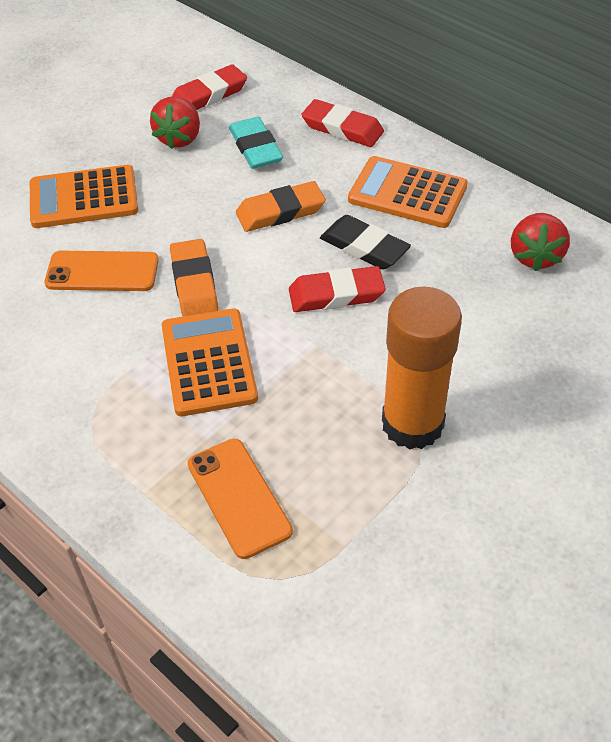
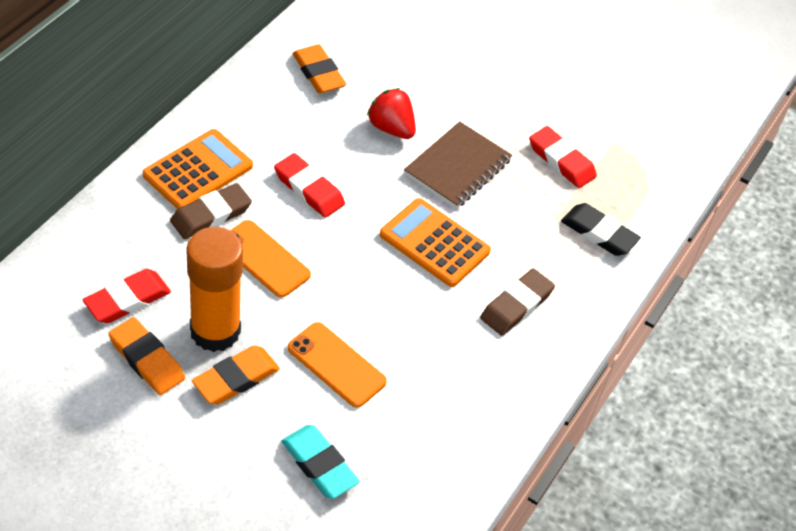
brown eraser: none = 0 -> [170,183,252,239] [480,268,555,336] = 2
brown notebook: none = 0 -> [404,121,512,209] = 1
orange calculator: [30,165,138,228] [162,308,258,416] [348,156,468,228] = 3 -> [143,129,253,209] [380,198,491,287] = 2
orange eraser: [170,239,218,316] [236,181,326,232] = 2 -> [108,317,185,395] [192,345,280,405] [292,45,346,93] = 3
red strawberry: [150,97,200,149] [511,213,570,271] = 2 -> [367,88,416,139] = 1

